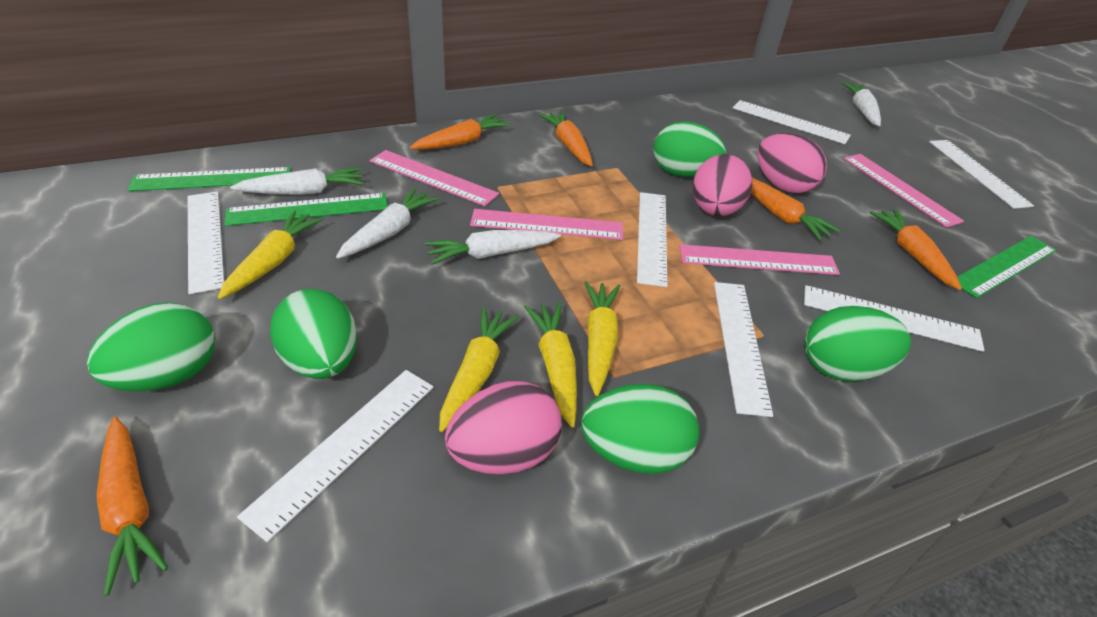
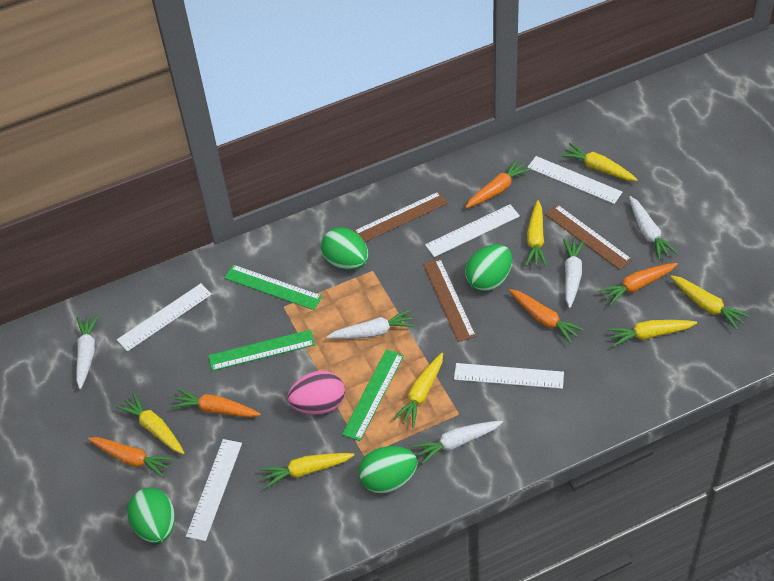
brown ruler: none = 0 -> [354,192,448,242] [423,259,476,342] [545,204,632,270] = 3
green egg: [87,302,215,391] [270,289,357,379] [581,384,699,474] [653,122,726,177] [805,306,911,382] = 5 -> [127,488,175,543] [321,227,369,270] [359,446,418,494] [465,244,512,291] = 4
pink egg: [445,381,562,474] [693,154,752,216] [757,133,827,193] = 3 -> [288,371,345,415] = 1
pink ruler: [369,150,499,206] [470,209,623,240] [679,244,840,275] [844,154,964,228] = 4 -> none = 0
white carrot: [230,167,364,195] [336,188,439,259] [425,230,561,265] [841,82,881,126] = 4 -> [76,315,98,389] [327,309,416,339] [412,421,503,464] [563,239,585,308] [629,196,678,260] = 5
white ruler: [188,192,224,294] [237,370,434,542] [637,192,668,287] [714,282,773,417] [733,100,851,144] [804,285,984,352] [929,140,1034,209] = 7 -> [117,283,212,352] [186,439,242,541] [425,204,520,257] [454,363,564,389] [527,156,623,204] = 5
yellow carrot: [218,211,323,299] [439,307,519,432] [524,302,577,428] [584,281,620,396] = 4 -> [117,393,184,454] [260,453,354,489] [393,353,443,427] [525,200,547,267] [560,143,638,181] [607,320,697,347] [670,275,750,330] = 7

